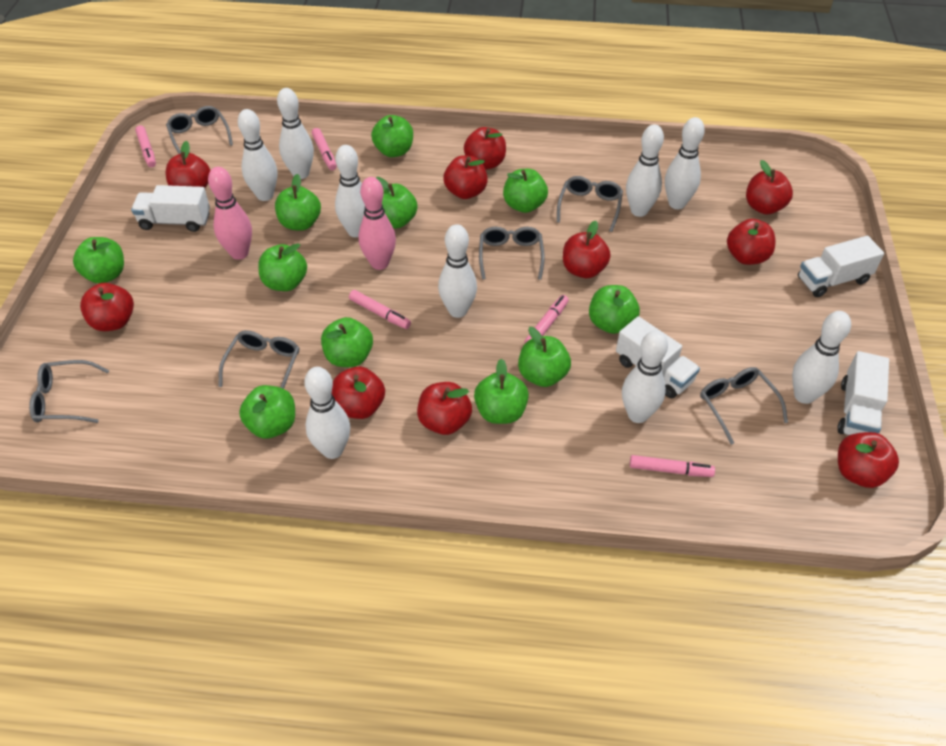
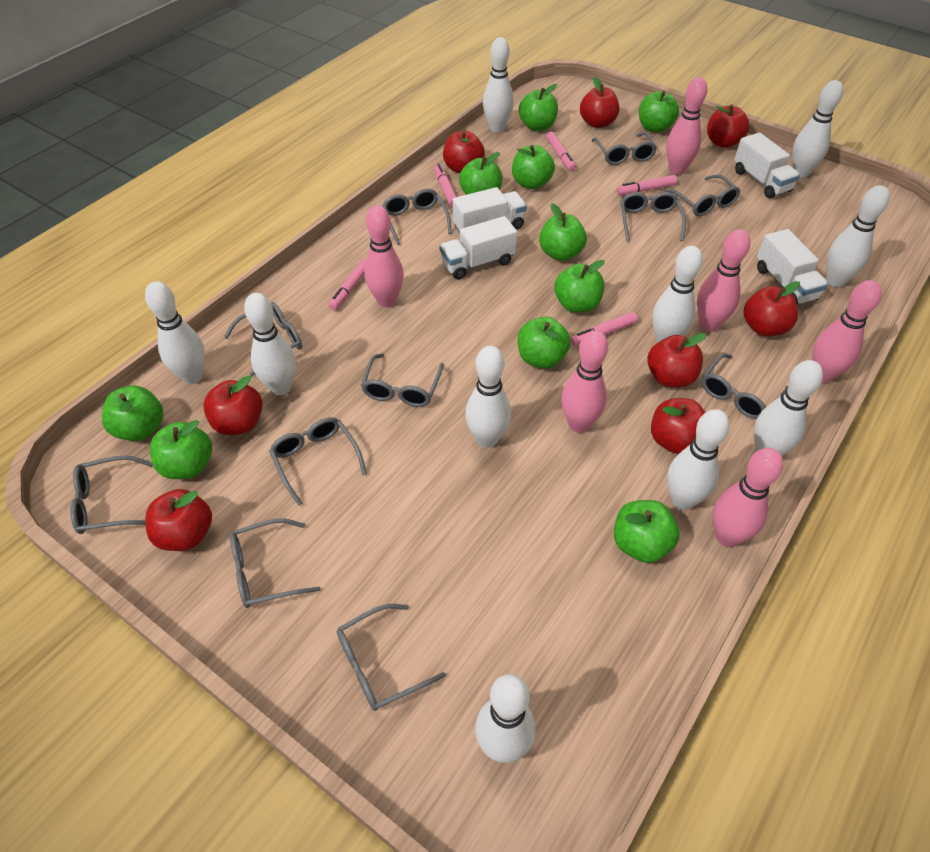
green apple: [73,237,124,283] [239,385,295,439] [258,243,307,291] [275,174,321,231] [321,317,373,367] [371,115,413,157] [376,177,418,228] [474,359,529,424] [503,169,548,213] [518,327,571,387] [589,285,640,334] = 11 -> [102,386,163,441] [150,420,212,479] [459,152,502,195] [512,145,555,189] [518,317,571,369] [519,84,558,131] [539,203,587,261] [554,260,605,313] [614,500,680,563] [639,91,679,133] = 10
grey glasses: [29,360,109,423] [166,106,233,154] [218,330,299,389] [479,227,545,280] [557,176,623,232] [700,367,788,445] = 6 -> [70,456,153,534] [224,302,302,377] [230,518,321,608] [269,417,367,506] [337,604,446,711] [361,353,444,407] [382,189,452,245] [592,132,657,165] [621,192,686,242] [664,174,740,216] [701,353,788,419] = 11
pink bowling pin: [208,167,252,260] [359,177,396,270] = 2 -> [364,205,404,307] [561,330,608,433] [666,77,707,175] [697,229,750,332] [713,448,783,547] [812,280,882,383] = 6
red apple: [80,283,134,331] [166,141,211,188] [332,367,385,419] [417,382,472,435] [444,155,488,199] [464,127,506,170] [563,221,611,278] [727,219,775,265] [746,160,793,214] [838,432,899,488] = 10 -> [145,489,212,551] [203,376,263,435] [443,131,485,173] [580,77,619,128] [647,333,706,387] [651,398,705,454] [707,104,749,148] [744,281,800,336] = 8
white bowling pin: [238,109,277,201] [277,88,314,179] [304,367,350,459] [335,145,365,237] [438,224,477,318] [622,330,668,423] [626,124,664,217] [665,117,705,209] [792,311,851,404] = 9 -> [145,281,205,384] [244,293,296,395] [465,346,511,448] [475,674,536,763] [483,37,514,132] [652,246,703,343] [667,409,730,510] [754,360,823,456] [792,80,843,178] [826,185,890,287] = 10

